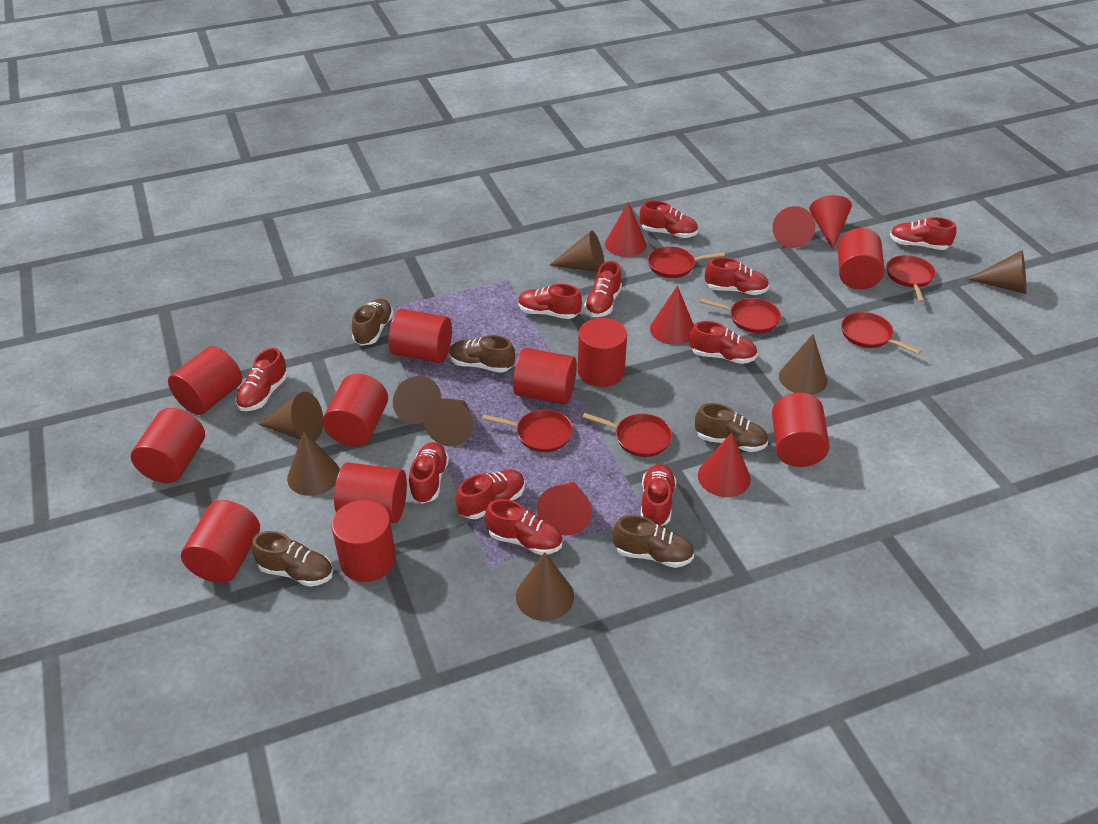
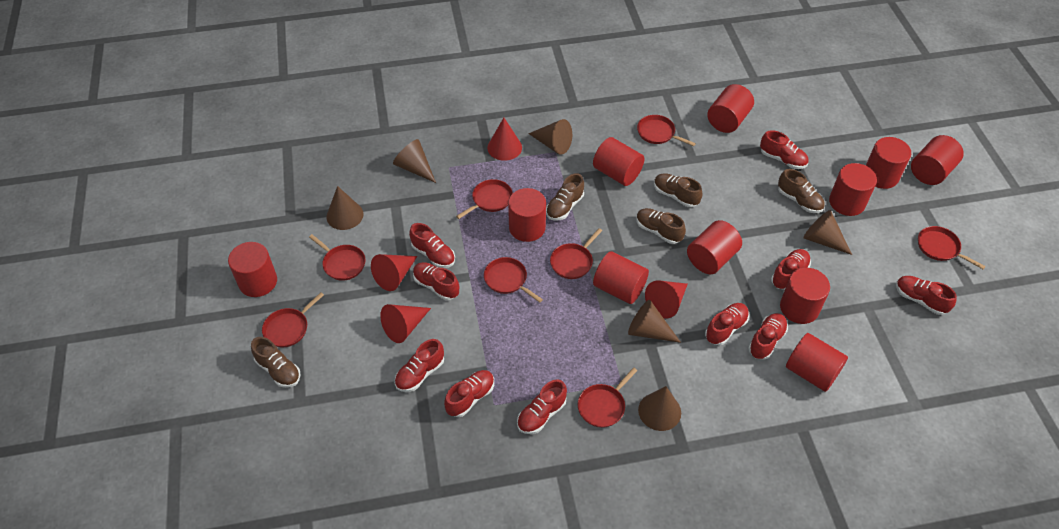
brown cone: [258,392,323,441] [287,431,340,496] [393,376,441,424] [423,398,473,446] [516,552,574,621] [549,230,605,272] [779,334,827,395] [968,250,1027,294] = 8 -> [326,186,364,230] [393,139,436,183] [528,119,572,155] [628,300,681,343] [638,386,681,431] [803,210,852,255] = 6
red cone: [537,482,592,536] [605,201,647,257] [650,286,694,345] [698,432,751,497] [772,206,816,248] [810,195,852,250] = 6 -> [371,254,417,291] [380,304,431,343] [487,118,522,161] [645,281,688,318] = 4
red pan: [482,409,573,452] [583,413,672,457] [648,246,725,278] [700,298,781,333] [841,312,921,354] [886,255,936,302] = 6 -> [262,292,324,347] [309,234,365,281] [456,179,513,219] [484,257,543,303] [550,228,602,279] [578,368,637,428] [637,115,696,146] [918,226,986,269] = 8
red shoe: [235,348,288,411] [409,442,449,504] [456,470,525,519] [485,499,562,555] [518,284,582,319] [584,261,622,317] [640,200,698,238] [641,464,676,526] [689,321,758,364] [705,257,769,295] [890,217,957,250] = 11 -> [395,339,444,392] [409,223,455,268] [413,262,459,300] [444,370,494,417] [517,379,567,434] [705,303,749,345] [749,313,788,360] [760,130,809,169] [771,249,811,290] [896,276,957,315] = 10

